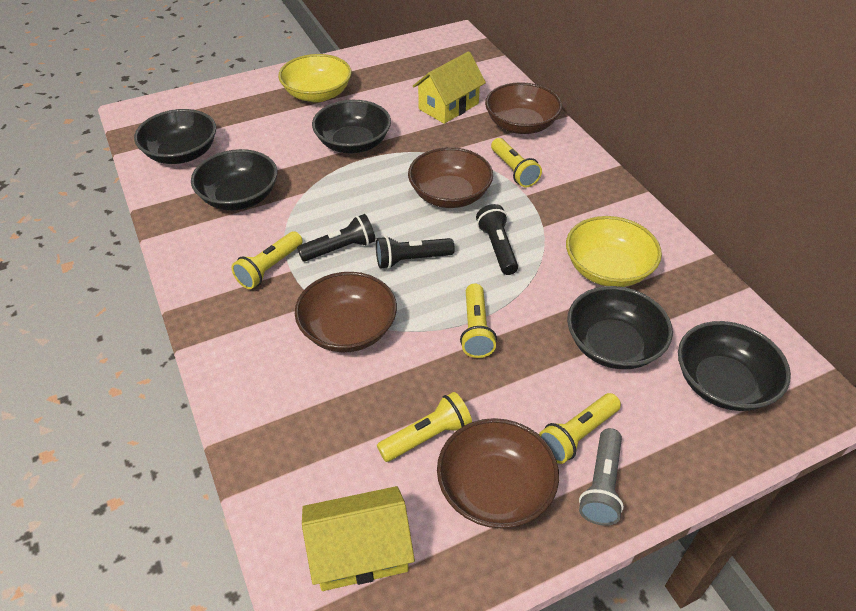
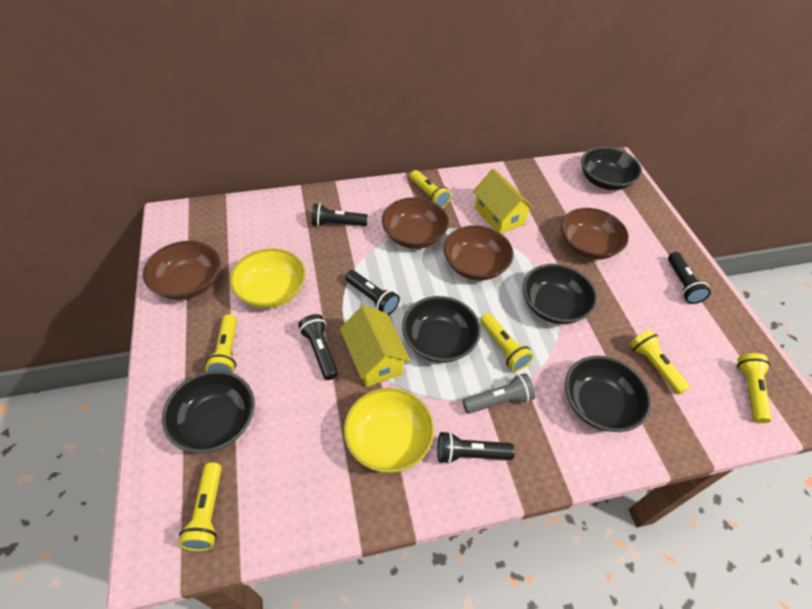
black flashlight: [297,214,376,262] [376,236,455,269] [476,204,518,275] = 3 -> [298,314,338,380] [312,203,368,227] [345,270,400,315] [437,431,515,464] [668,252,711,304] = 5
yellow flashlight: [231,231,303,289] [377,392,472,462] [460,284,497,358] [491,138,542,187] [539,393,621,464] = 5 -> [178,462,222,551] [205,314,237,373] [410,170,451,208] [480,313,534,371] [630,330,690,395] [737,353,772,423] = 6

